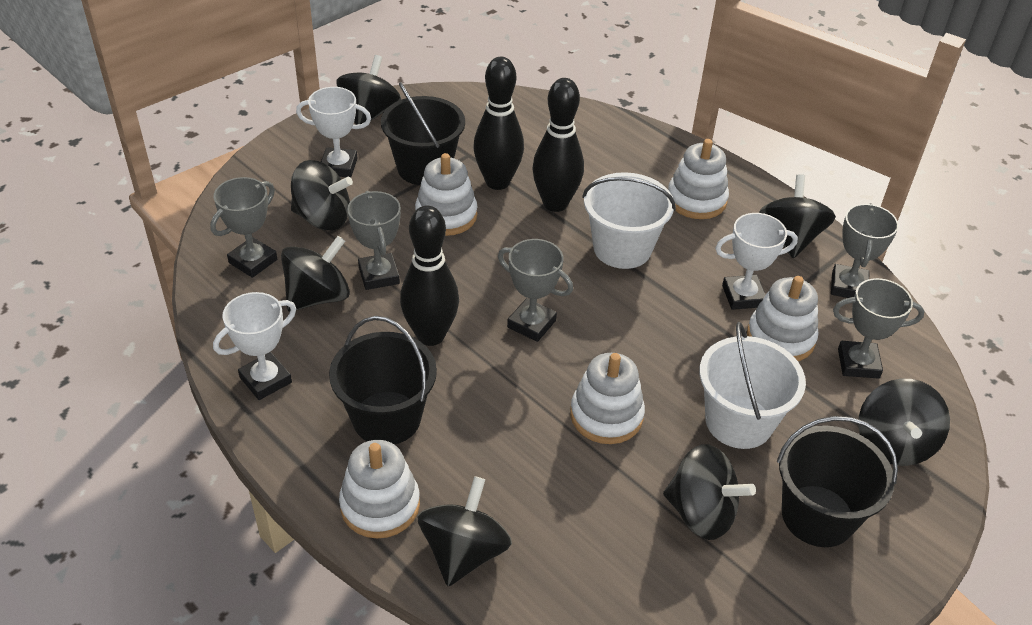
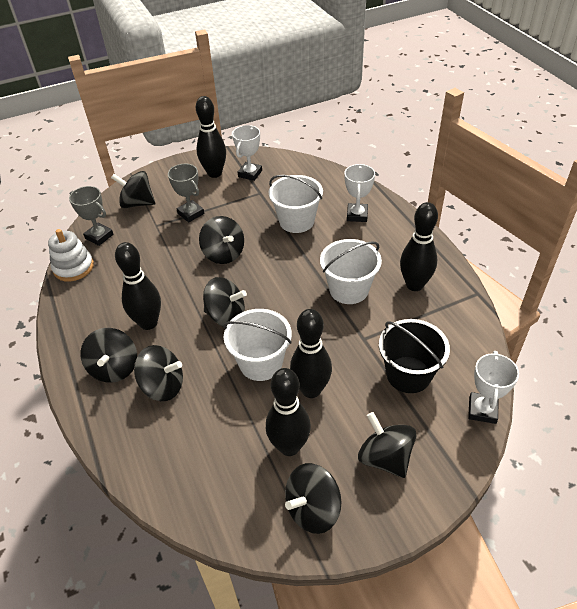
black bowling pin: [400,206,459,346] [473,57,524,190] [532,78,584,212] = 3 -> [115,242,161,330] [196,96,226,178] [266,368,311,456] [290,309,332,398] [400,202,438,291] = 5
black bucket: [329,316,437,445] [381,82,465,185] [777,416,898,547] = 3 -> [379,319,450,393] = 1
grey trophy: [210,177,277,278] [347,191,401,290] [498,239,573,342] [831,203,899,298] [833,278,924,379] = 5 -> [69,186,114,246] [168,164,204,222] = 2
white bucket: [582,172,676,269] [699,322,806,449] = 2 -> [223,309,292,381] [269,175,323,233] [320,239,382,304] = 3
white stacking toy: [339,440,420,538] [415,153,477,236] [570,353,645,444] [668,139,729,219] [747,276,818,361] = 5 -> [48,229,94,282] = 1

